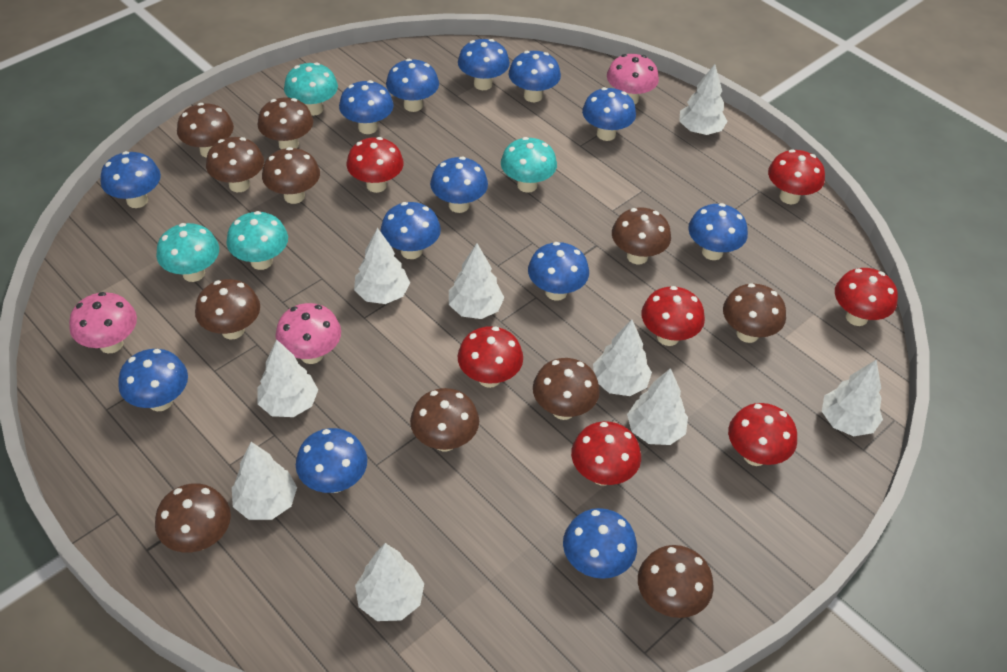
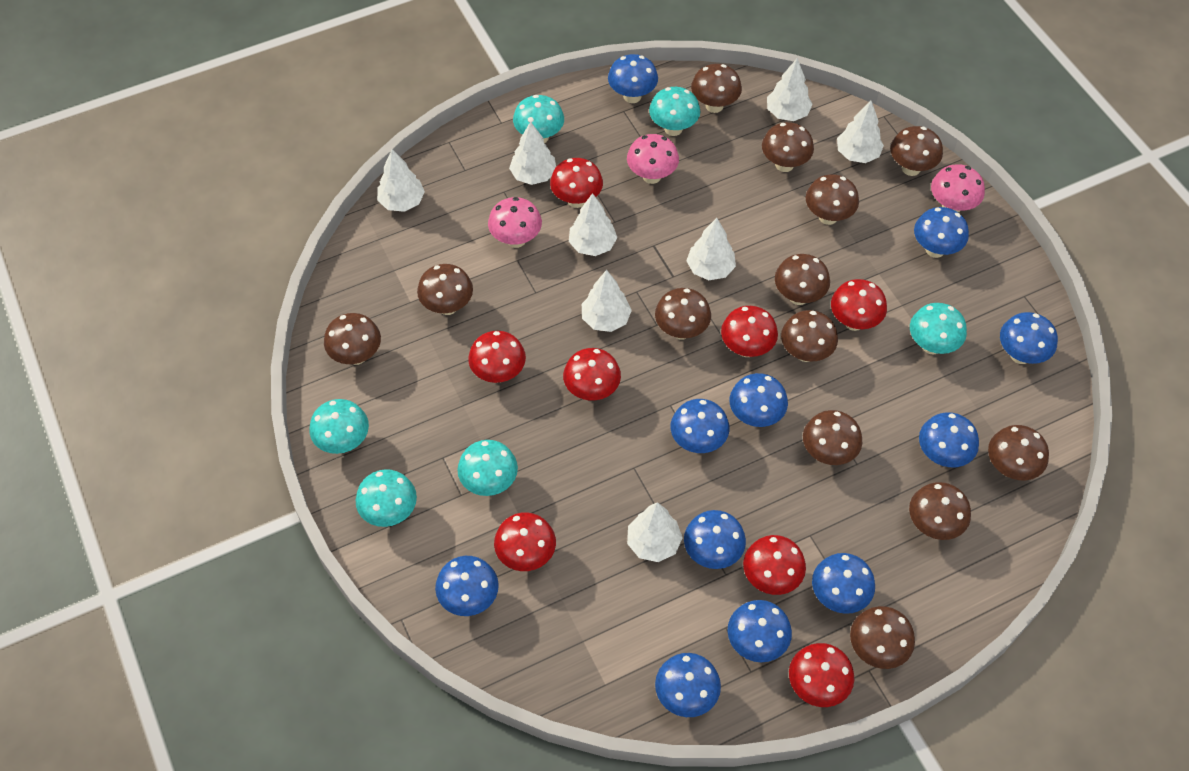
blue mushroom: [101,151,161,208] [118,349,188,411] [296,428,367,493] [339,80,394,134] [381,202,441,259] [386,59,439,112] [430,157,488,213] [458,39,510,90] [509,51,561,102] [528,242,589,301] [563,508,637,579] [582,87,636,141] [688,203,748,260] = 13 -> [435,556,499,616] [608,54,658,103] [655,653,721,717] [671,399,730,453] [684,510,746,569] [728,600,792,662] [729,373,788,427] [812,553,875,614] [914,207,969,258] [919,412,979,467] [1000,312,1058,364] = 11
brown mushroom: [155,483,231,553] [177,103,234,158] [195,279,260,339] [206,137,264,192] [258,97,313,149] [262,147,320,204] [410,388,479,451] [533,358,600,420] [612,207,671,264] [638,545,714,618] [723,283,786,343] = 11 -> [324,313,381,365] [417,264,473,315] [655,288,711,339] [691,64,742,113] [762,122,814,172] [775,254,830,305] [781,310,838,362] [803,410,862,465] [806,175,859,225] [850,606,915,669] [890,126,943,176] [909,482,971,540] [988,425,1049,481] = 13
red mushroom: [346,137,404,193] [457,326,523,388] [571,421,641,485] [641,286,705,346] [728,403,797,466] [768,149,825,204] [835,268,898,326] = 7 -> [468,331,526,383] [494,512,556,571] [550,158,603,208] [563,348,621,400] [721,306,778,357] [743,535,806,595] [789,643,854,707] [831,279,887,331] = 8
turquoise mushroom: [156,223,219,282] [226,211,288,270] [284,62,338,116] [501,137,557,193] = 4 -> [309,399,369,454] [356,469,417,527] [457,440,518,496] [513,95,564,143] [649,87,700,136] [910,303,967,354] = 6
white tree: [232,442,297,520] [257,340,318,417] [354,228,410,304] [355,543,424,621] [449,243,504,319] [593,320,652,396] [627,368,688,445] [679,64,728,135] [822,359,883,436] = 9 -> [377,149,425,212] [509,121,556,185] [569,193,617,256] [582,270,632,332] [627,502,683,562] [686,218,736,280] [767,58,813,121] [837,101,884,163] = 8

